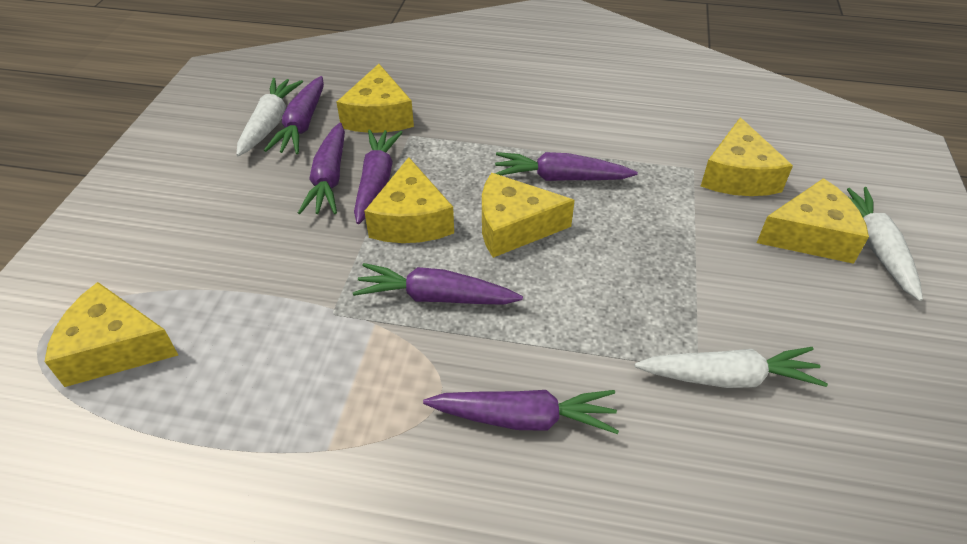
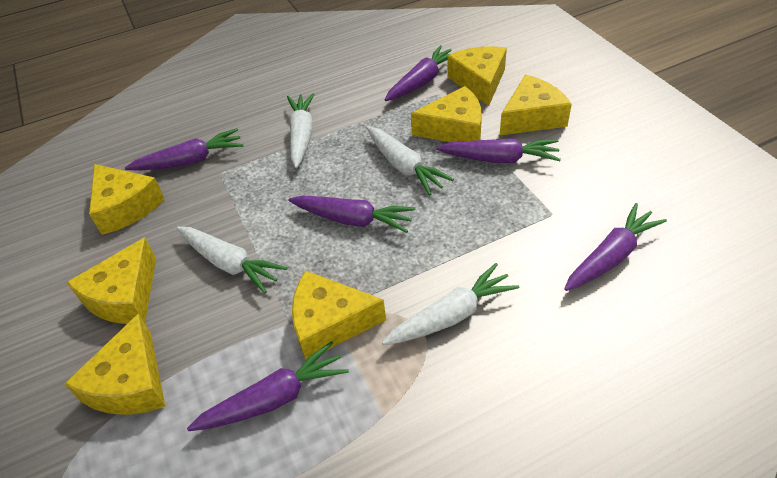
white carrot: [236,78,303,156] [635,347,828,388] [847,187,923,301] = 3 -> [177,227,287,293] [287,93,315,168] [367,126,454,196] [382,263,519,345] = 4
yellow cheese: [45,282,178,387] [337,64,414,133] [364,157,454,243] [482,173,575,258] [701,117,793,196] [757,178,869,264] = 6 -> [65,314,166,415] [66,237,156,324] [89,164,165,235] [292,271,386,360] [411,86,482,142] [448,46,507,106] [500,75,572,135] = 7

